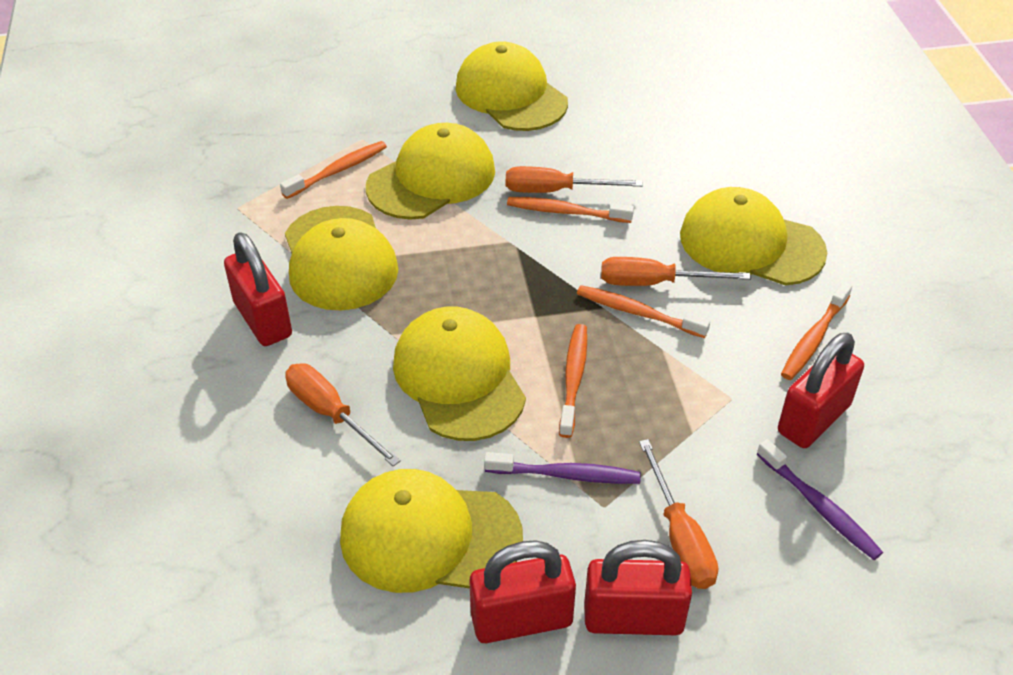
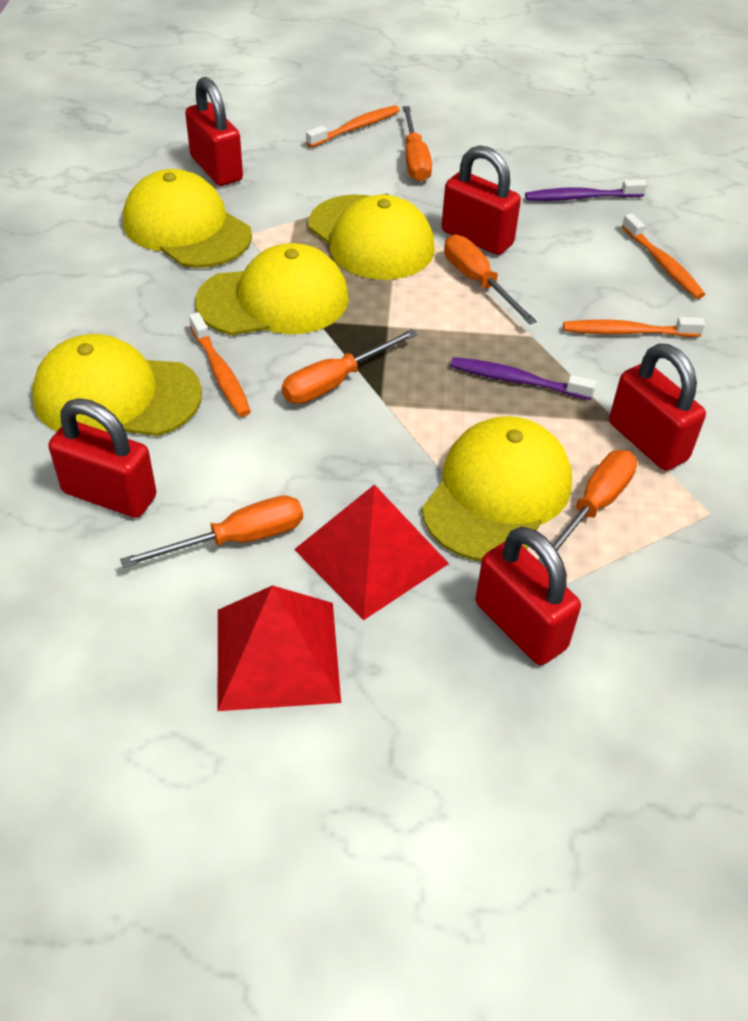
orange screwdriver: [285,363,401,466] [506,166,643,193] [601,257,751,286] [639,439,718,589] = 4 -> [120,495,303,568] [282,329,417,404] [403,106,432,182] [444,235,537,325] [538,450,637,567] = 5
orange toothbrush: [280,141,387,199] [507,197,634,223] [559,324,587,438] [577,285,710,338] [781,282,852,380] = 5 -> [189,313,251,417] [306,105,400,148] [563,317,705,337] [622,213,705,299] = 4
red padlock: [224,232,292,346] [469,540,576,643] [584,540,692,635] [778,333,864,448] = 4 -> [48,398,157,518] [185,77,243,186] [441,145,521,255] [475,527,581,665] [609,343,706,471] = 5
red pyramid: none = 0 -> [218,585,341,711] [294,484,449,621] = 2
yellow cap: [285,206,398,311] [340,469,523,593] [366,123,495,220] [393,306,526,441] [456,41,568,131] [680,187,827,286] = 6 -> [32,334,202,436] [123,169,252,268] [195,243,349,335] [308,194,435,280] [422,416,572,561] = 5

